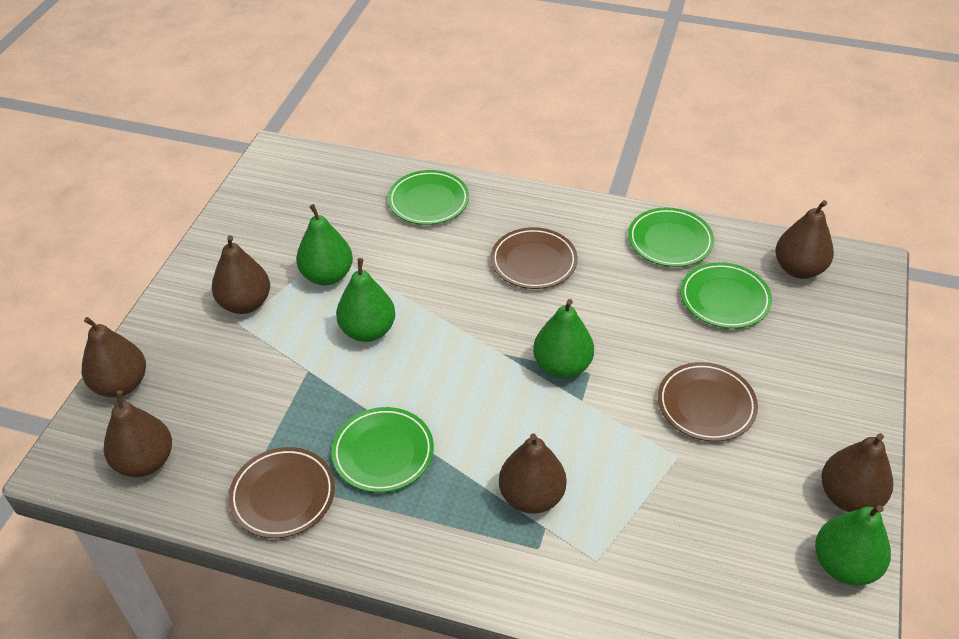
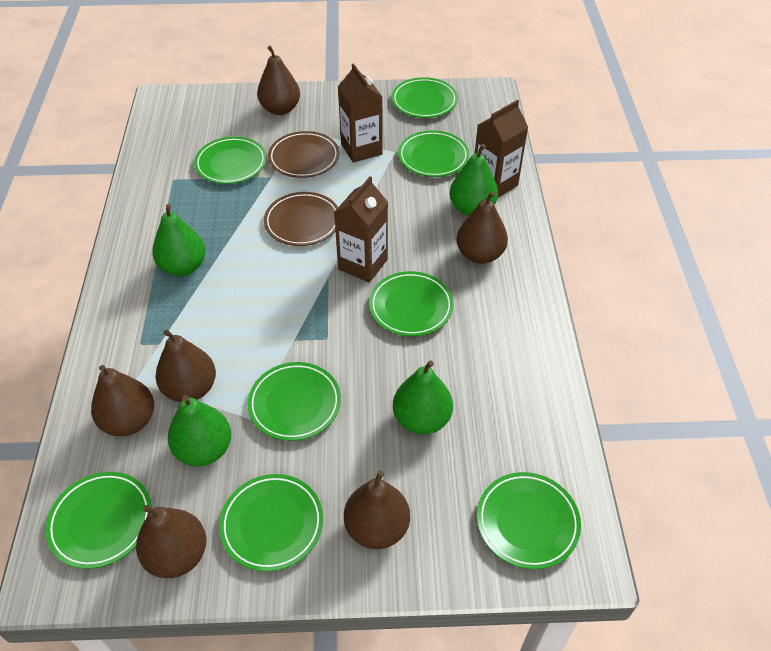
brown carton: none = 0 -> [334,176,388,283] [338,63,383,163] [475,100,528,198] = 3
brown plate: [228,447,335,538] [491,227,578,289] [658,362,758,442] = 3 -> [264,192,338,246] [268,131,339,178] = 2
green plate: [331,407,434,493] [388,170,469,225] [628,208,714,267] [681,262,772,329] = 4 -> [45,472,152,569] [194,137,267,184] [219,474,323,572] [248,362,341,441] [369,271,453,336] [392,77,458,118] [398,130,469,177] [477,472,581,569] = 8

